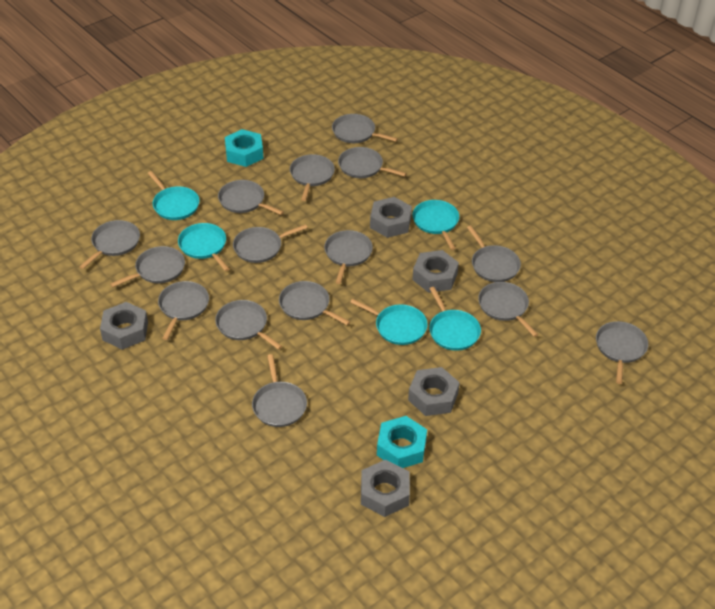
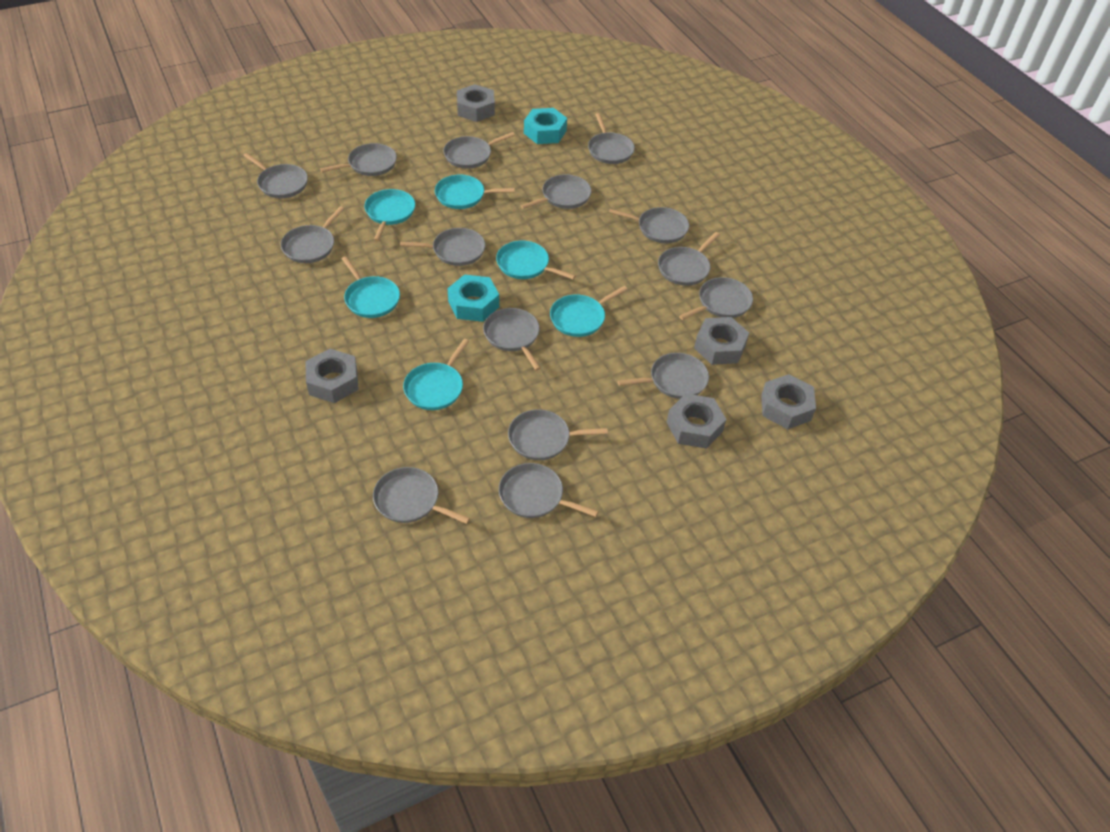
turquoise pan: [148,171,200,220] [178,223,229,271] [350,299,428,345] [412,200,459,250] [429,287,481,351] = 5 -> [342,256,400,318] [364,189,415,241] [403,339,469,410] [435,175,515,209] [496,241,576,280] [550,286,628,337] = 6

